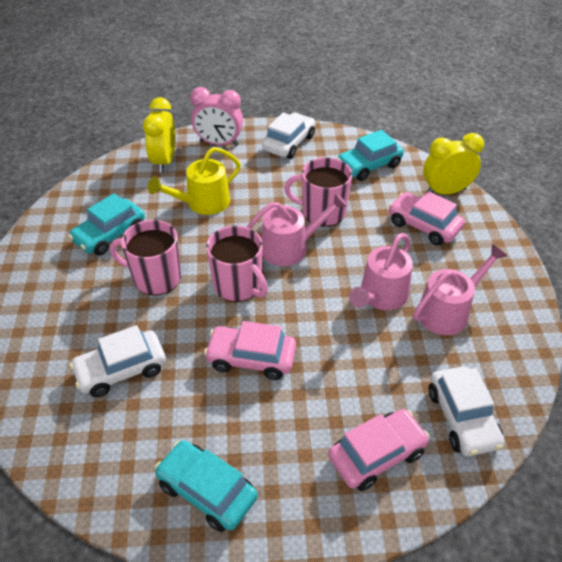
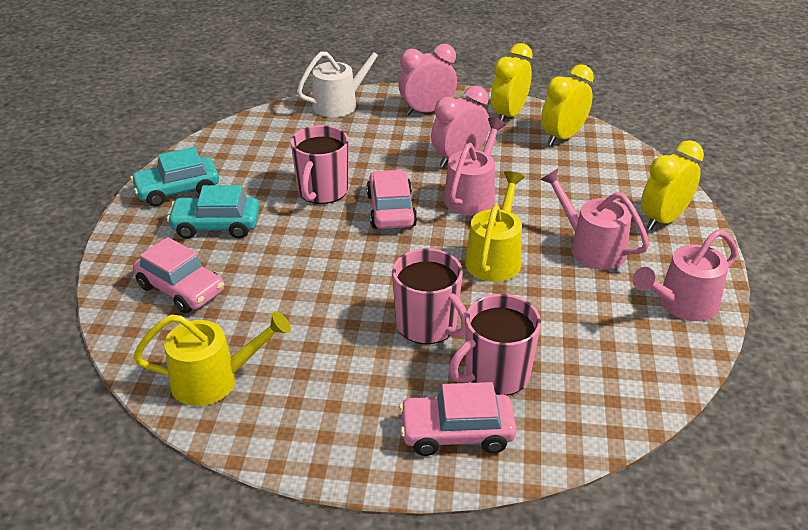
pink clock: [190,87,243,146] = 1 -> [398,44,457,115] [431,85,490,168] = 2
turquoise car: [68,193,145,255] [155,440,258,532] [337,130,404,181] = 3 -> [130,147,219,207] [167,185,259,239] = 2
white car: [70,325,166,397] [262,113,315,159] [429,366,505,456] = 3 -> none = 0
white watering can: none = 0 -> [297,42,387,117] = 1
yellow clock: [143,97,175,173] [423,133,484,195] = 2 -> [491,43,533,121] [541,64,594,146] [641,140,704,230] = 3
yellow watering can: [148,147,241,215] = 1 -> [133,311,291,406] [465,171,524,282] = 2

